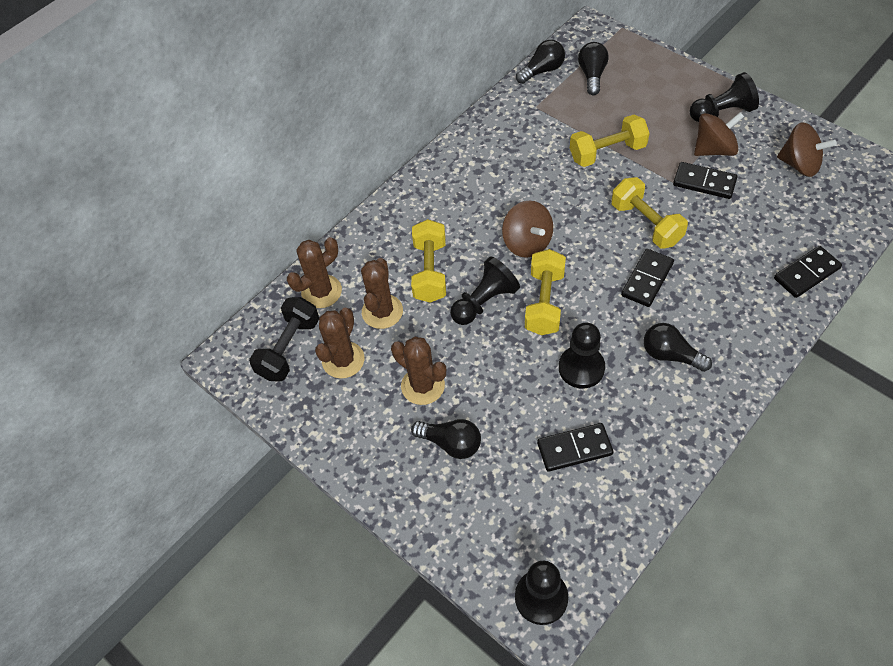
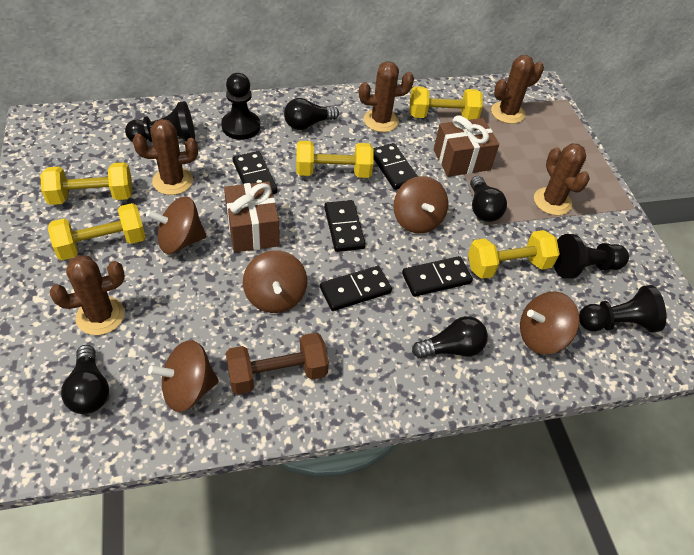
black domino: [537,423,614,472] [621,249,674,307] [673,162,737,199] [774,246,842,298] = 4 -> [233,151,278,194] [320,266,392,311] [324,200,366,252] [373,143,418,190] [402,256,473,297] = 5
black dumbbell: [249,297,319,382] = 1 -> none = 0
brown cactus: [287,237,342,308] [315,307,365,378] [361,258,403,329] [391,337,446,405] = 4 -> [49,255,125,335] [133,119,198,195] [359,61,414,132] [491,55,544,124] [534,143,590,215] = 5
brown dumbbell: none = 0 -> [226,332,329,394] = 1
brown gift: none = 0 -> [224,181,280,252] [434,115,499,177] = 2
brown spinning top: [502,201,553,258] [694,112,744,156] [777,122,837,177] = 3 -> [146,197,206,254] [148,340,219,412] [243,250,307,313] [393,176,448,233] [520,292,580,354] = 5
yellow dumbbell: [411,219,446,302] [525,249,566,335] [570,115,650,167] [611,177,688,248] = 4 -> [40,162,133,205] [48,203,146,260] [296,141,374,178] [410,86,483,120] [468,230,560,279] = 5

